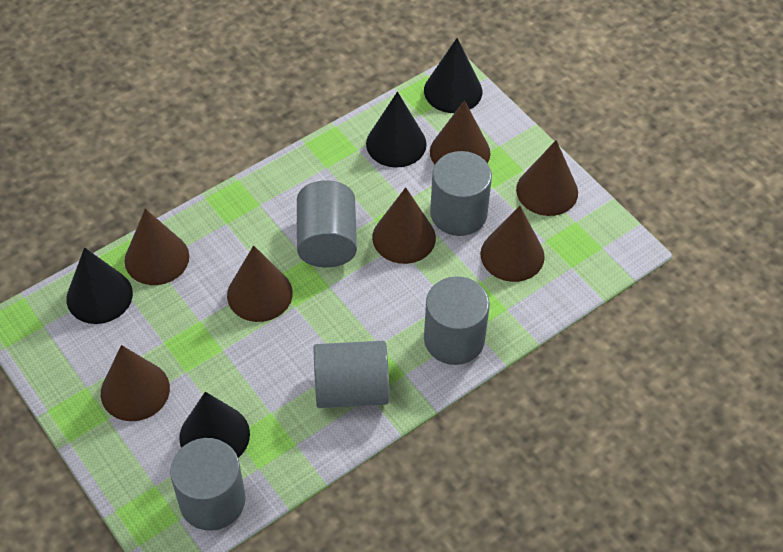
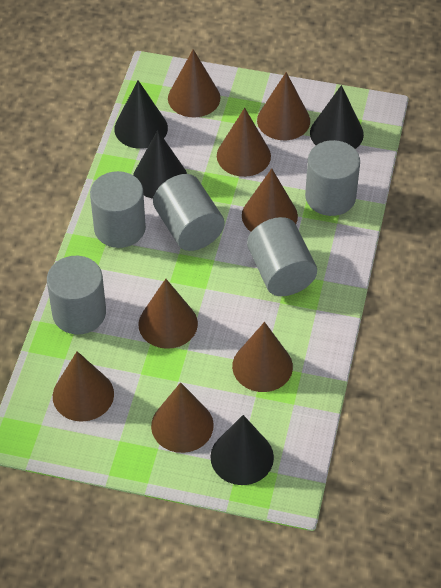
brown cone: [101,345,170,421] [124,209,189,285] [227,245,293,322] [372,187,436,264] [430,100,491,165] [480,206,545,282] [516,140,578,216] = 7 -> [53,351,114,422] [138,279,198,349] [151,382,214,453] [168,49,221,117] [217,108,271,177] [232,322,293,392] [242,168,298,232] [257,72,310,140] = 8

